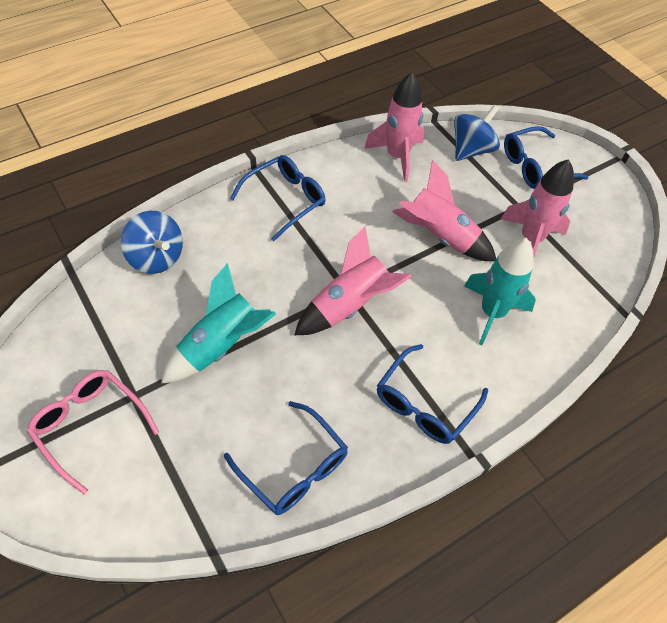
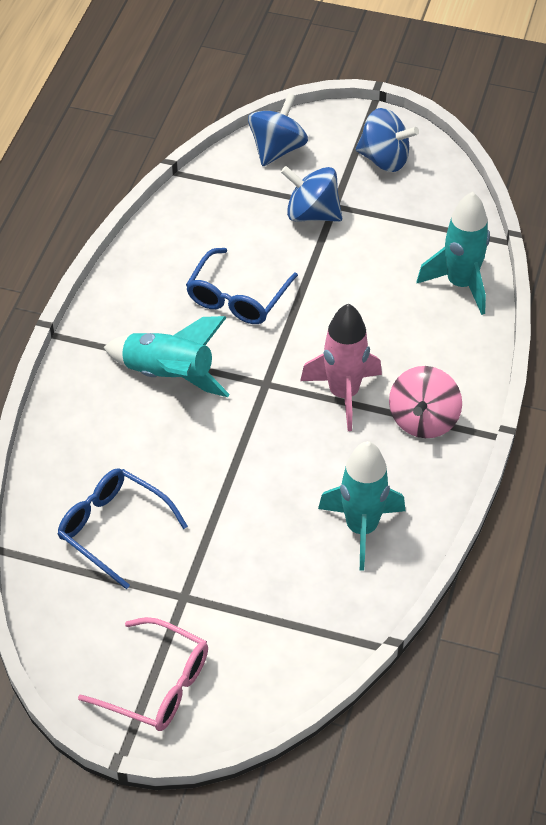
blue glasses: [224,401,348,515] [230,155,326,241] [377,344,488,444] [504,126,588,189] = 4 -> [58,468,188,589] [186,248,298,324] = 2
blue spinning top: [121,211,183,274] [454,104,500,161] = 2 -> [248,93,308,166] [281,166,342,222] [356,108,419,172] = 3
pink rocket: [295,226,412,335] [364,72,424,182] [392,160,496,261] [501,159,574,259] = 4 -> [300,304,382,431] = 1
pink spinning top: none = 0 -> [389,366,462,438] = 1
turquoise rocket: [161,263,276,384] [464,238,536,345] = 2 -> [104,316,230,397] [318,441,405,571] [417,192,490,315] = 3

